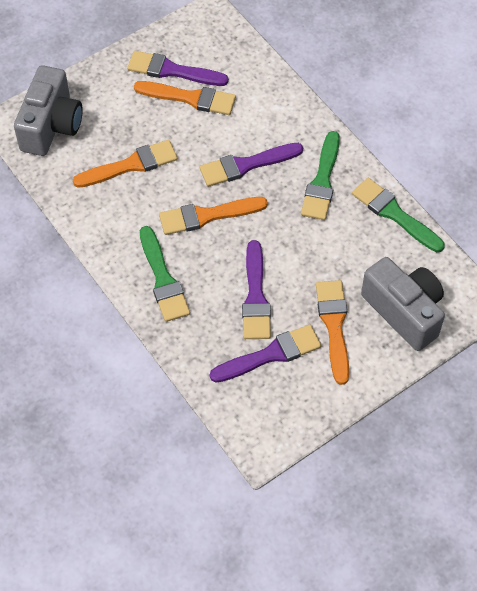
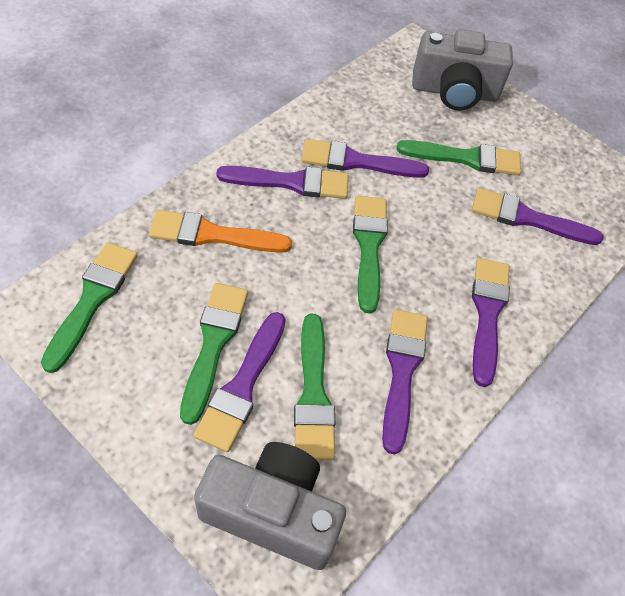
green brush: [140,226,190,322] [301,131,340,220] [352,178,445,252] = 3 -> [41,242,138,373] [180,283,248,425] [294,314,335,460] [353,196,388,313] [397,140,521,176] = 5
orange brush: [73,140,178,188] [134,81,236,115] [159,197,268,235] [316,280,349,385] = 4 -> [149,210,292,253] = 1
purple brush: [127,51,229,86] [200,143,303,187] [210,324,322,383] [242,240,271,339] = 4 -> [193,312,286,452] [217,166,349,199] [301,139,429,178] [382,309,428,455] [472,188,604,245] [472,258,510,387] = 6

